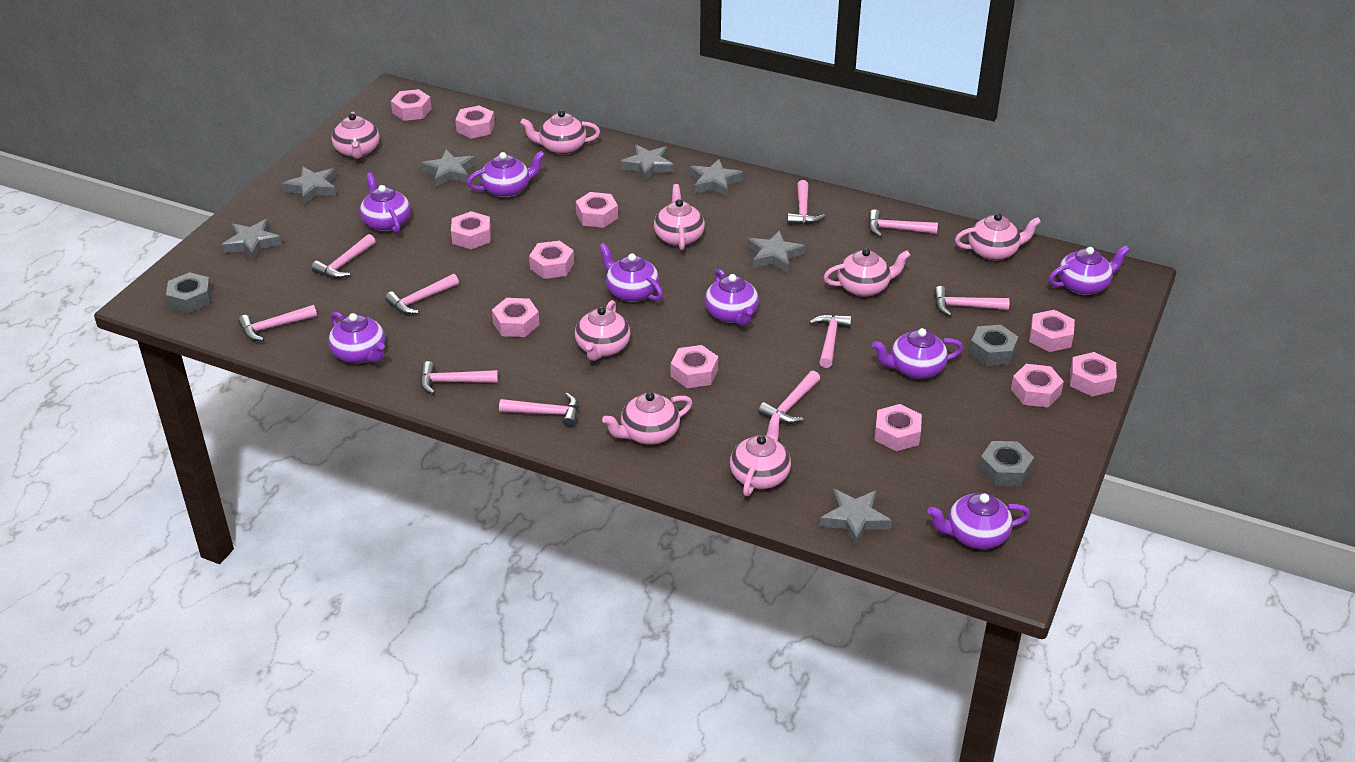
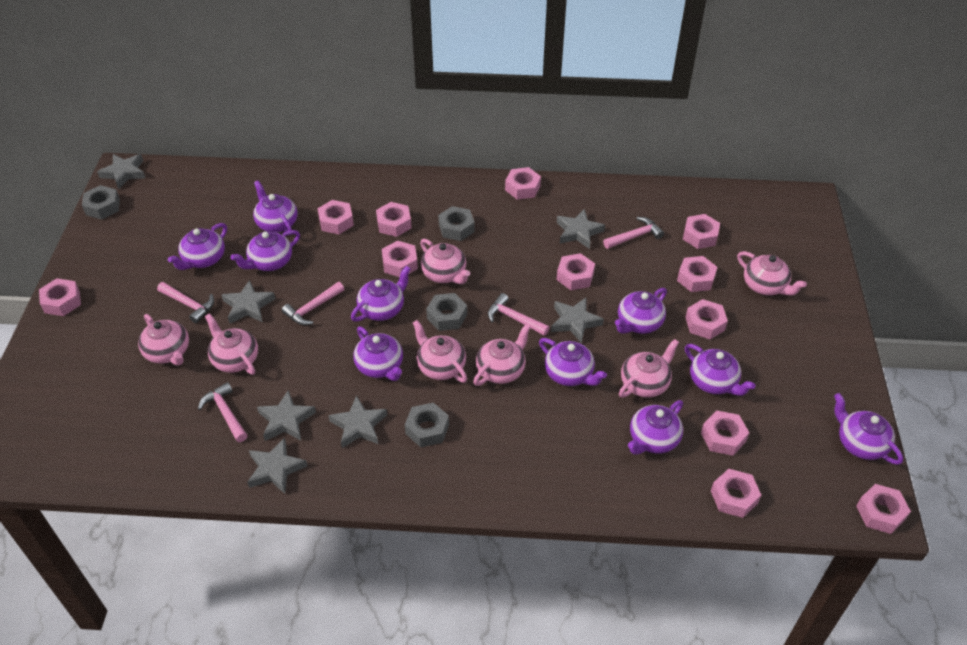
grey nut: [166,272,212,313] [969,325,1018,366] [979,441,1034,487] = 3 -> [82,185,120,220] [405,402,449,447] [426,293,467,331] [438,206,475,241] = 4
pink hammer: [238,305,317,341] [311,234,376,279] [385,274,459,315] [420,361,498,394] [499,393,579,428] [758,371,820,424] [787,180,825,225] [809,314,852,368] [869,209,938,237] [934,286,1010,316] = 10 -> [157,282,214,323] [198,382,248,442] [282,282,344,325] [488,293,550,336] [603,217,664,249] = 5
pink nut: [391,89,432,121] [451,211,491,249] [455,106,495,139] [492,298,540,337] [529,241,574,279] [576,192,618,228] [671,345,718,388] [875,404,922,451] [1011,364,1064,408] [1029,310,1075,352] [1070,352,1117,397] = 11 -> [39,278,81,316] [317,200,354,234] [376,202,412,237] [382,241,418,277] [505,167,541,200] [557,253,595,290] [677,256,717,292] [683,214,720,249] [685,299,728,339] [701,410,749,456] [711,469,761,518] [856,484,911,534] = 12
pink teapot: [332,112,379,159] [520,110,600,155] [575,300,630,361] [602,392,692,445] [654,184,705,250] [730,412,791,496] [824,248,910,297] [955,213,1041,261] = 8 -> [138,314,189,366] [205,313,258,375] [413,320,467,383] [420,239,470,284] [473,324,531,386] [619,339,679,398] [737,251,807,295] = 7
purple teapot: [328,312,385,363] [360,172,411,233] [467,151,545,198] [599,243,663,302] [705,269,759,326] [872,328,963,379] [927,493,1030,549] [1048,246,1129,295] = 8 -> [168,223,227,270] [231,230,300,271] [253,180,298,233] [351,266,411,322] [353,327,403,381] [539,338,607,386] [615,288,667,334] [628,400,683,455] [685,344,755,396] [834,393,903,465] = 10

